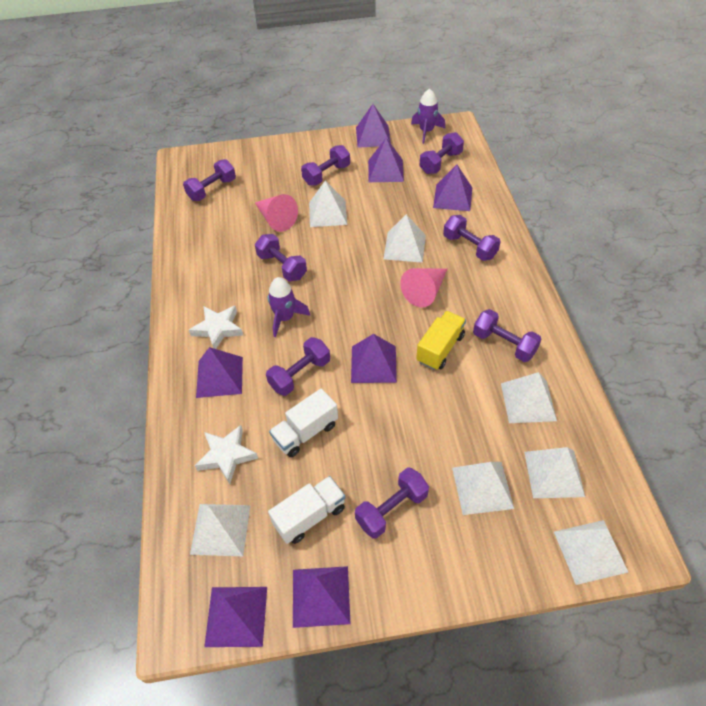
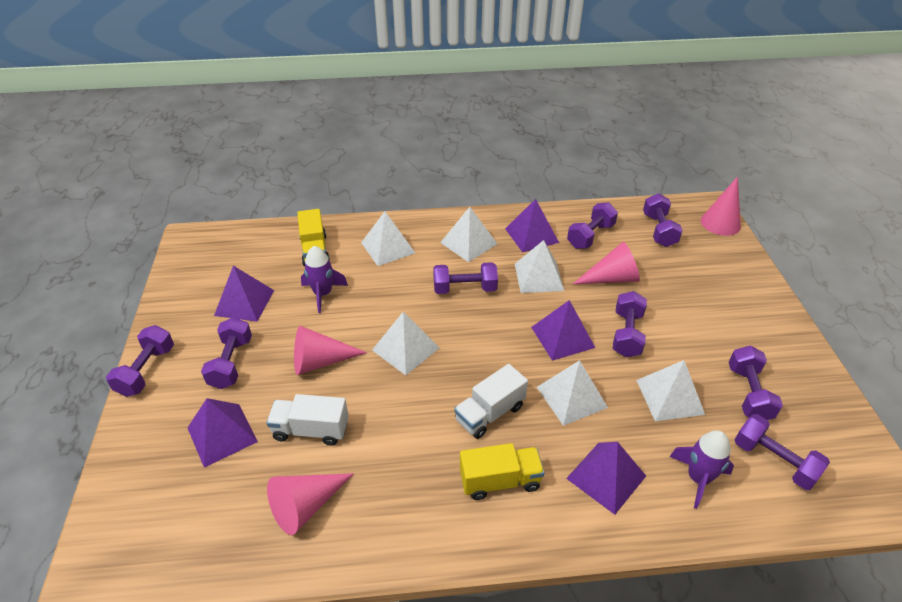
pink cone: [255,194,298,232] [400,268,447,308] = 2 -> [267,473,354,535] [294,326,367,375] [573,242,640,284] [701,177,741,236] = 4
purple pyramid: [196,347,243,398] [204,587,267,647] [293,566,351,628] [351,334,397,383] [356,104,391,148] [368,138,404,182] [433,165,472,211] = 7 -> [188,398,258,468] [214,266,274,322] [505,199,559,252] [531,300,595,361] [566,442,646,515] = 5
white pyramid: [190,504,251,556] [309,181,347,227] [383,214,426,263] [452,462,514,515] [501,372,557,423] [524,447,585,498] [554,520,628,585] = 7 -> [361,211,415,266] [372,312,440,375] [440,207,498,262] [515,240,564,293] [537,360,608,426] [636,360,705,421] = 6
white star: [189,306,244,349] [195,425,258,484] = 2 -> none = 0
yellow truck: [416,311,466,370] = 1 -> [297,209,330,267] [460,443,545,500] = 2

